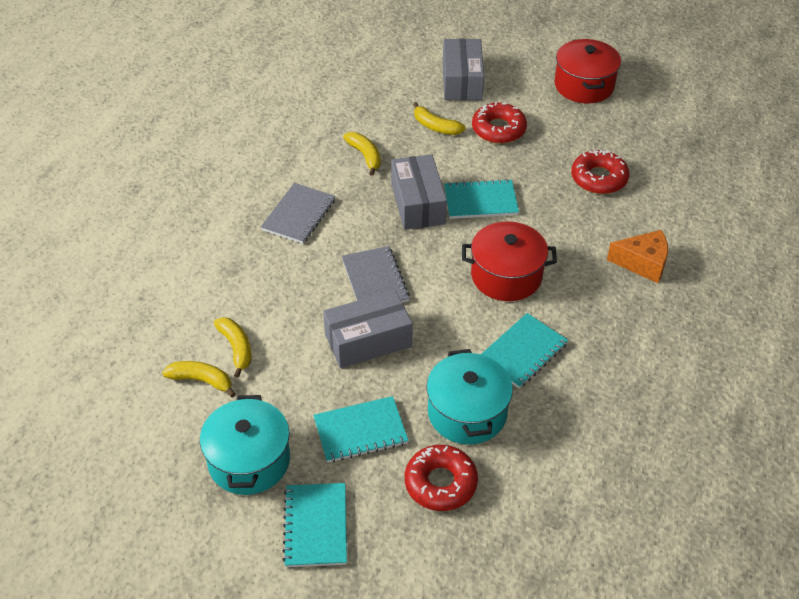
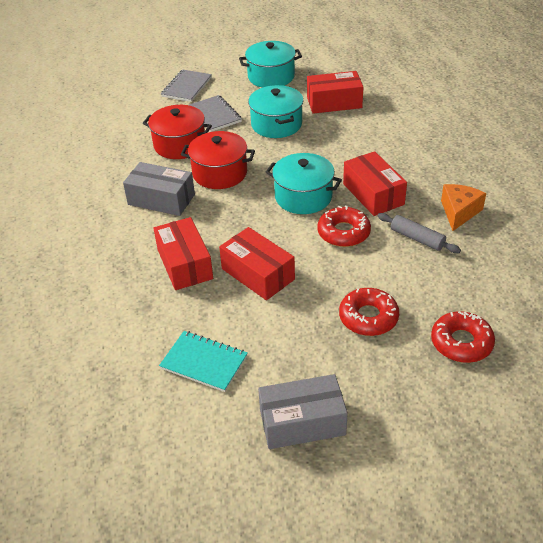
grey box: [323,290,413,368] [391,154,447,230] [443,39,484,100] = 3 -> [123,162,195,216] [258,374,348,449] = 2
grey rolling pin: none = 0 -> [378,213,461,253] = 1
red box: none = 0 -> [153,217,213,290] [219,227,295,300] [307,71,363,114] [343,151,407,216] = 4
turquoise notebook: [282,483,347,567] [313,396,409,463] [444,179,519,219] [481,313,568,389] = 4 -> [159,331,248,392] = 1
turquoise pot: [200,395,290,495] [426,349,513,445] = 2 -> [239,41,302,88] [248,85,303,138] [266,153,342,214] = 3
yellow banana: [162,361,235,397] [214,317,251,378] [343,132,381,176] [413,102,466,135] = 4 -> none = 0

